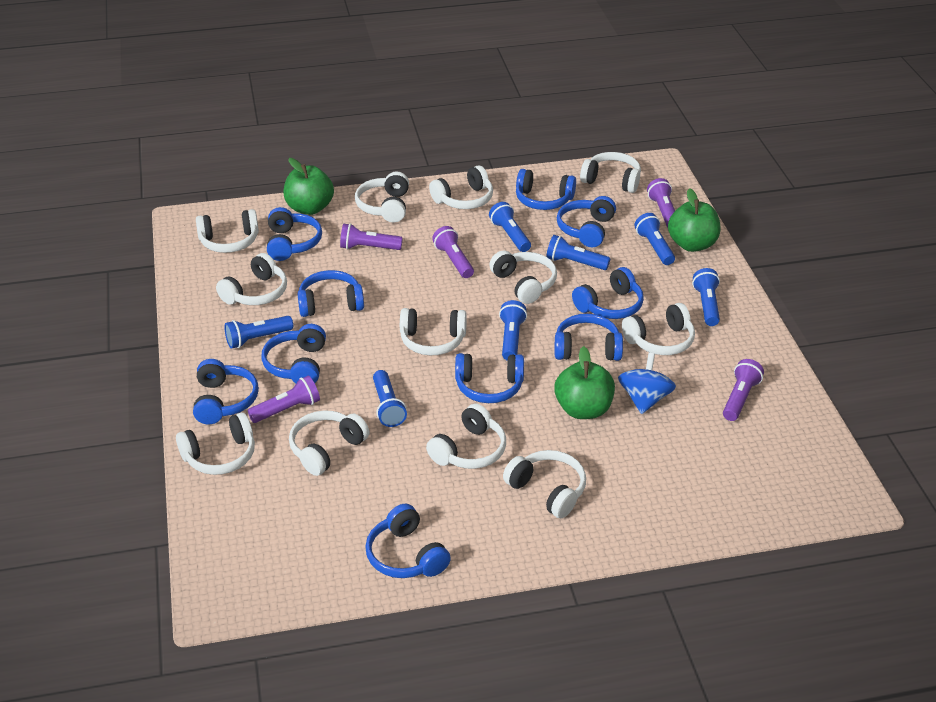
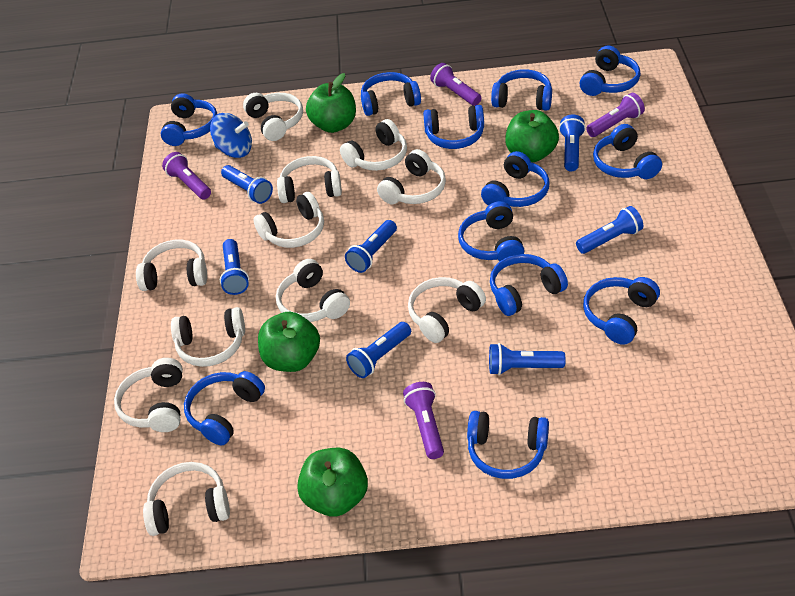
blue headphones: [193,359,259,424] [261,324,326,384] [267,207,322,261] [297,270,364,317] [365,503,451,578] [455,353,524,403] [516,169,576,210] [555,314,623,361] [557,196,616,248] [572,267,644,319] = 10 -> [161,93,217,146] [184,371,265,446] [361,72,421,116] [423,105,484,149] [458,201,524,261] [467,411,549,479] [481,151,550,207] [490,254,568,316] [491,69,552,110] [580,46,640,96] [583,277,660,345] [593,124,662,179] = 12
green apple: [284,158,334,215] [555,346,615,419] [668,188,720,252] = 3 -> [258,312,320,372] [297,448,368,517] [306,73,356,133] [505,110,559,162] = 4
purple flashlight: [248,375,320,423] [340,223,403,250] [432,226,474,278] [647,178,675,227] [723,359,764,421] = 5 -> [162,152,211,200] [403,382,444,459] [430,63,481,106] [586,93,645,137] = 4
white headphones: [176,413,255,475] [196,209,259,253] [216,253,287,305] [289,410,369,476] [355,171,409,223] [400,308,467,355] [426,404,506,469] [429,165,493,209] [489,251,557,304] [503,450,586,518] [580,152,641,193] [622,303,695,355] = 12 -> [114,358,183,432] [136,240,207,291] [143,462,230,536] [171,307,245,367] [243,93,303,141] [253,192,324,248] [276,259,350,322] [277,156,342,203] [340,119,407,171] [377,149,446,204] [408,277,486,343] = 11

